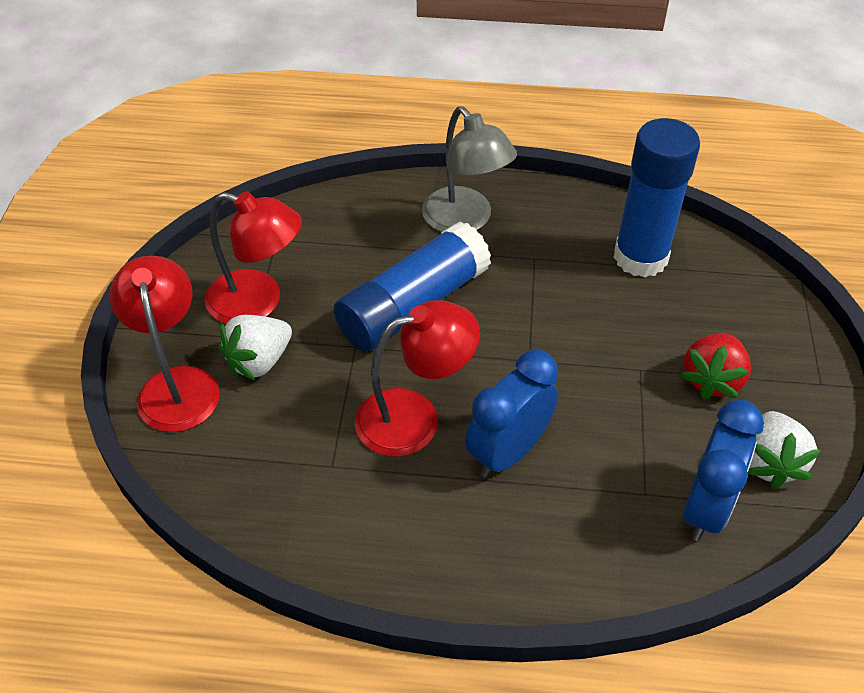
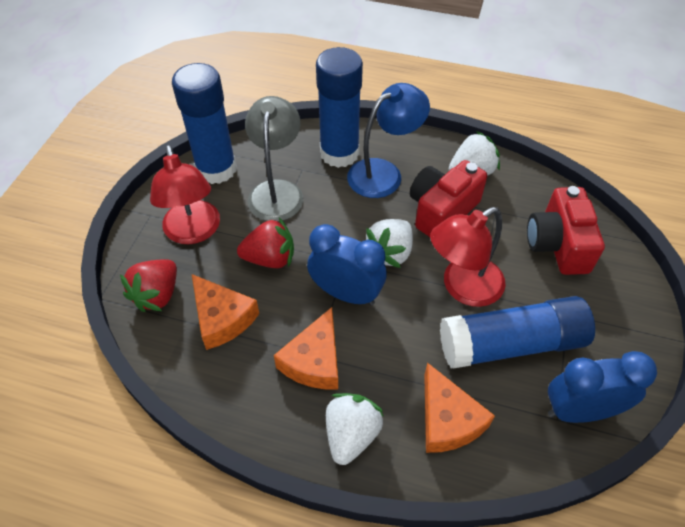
blue glue stick: [334,221,491,352] [614,118,700,278] = 2 -> [172,63,237,184] [316,47,363,168] [440,296,595,369] = 3
blue lamp: none = 0 -> [347,83,430,198] = 1
orange cheese: none = 0 -> [192,274,259,350] [274,307,338,389] [424,363,495,453] = 3
red camera: none = 0 -> [410,160,487,237] [527,186,605,275] = 2
red lamp: [109,256,219,432] [204,192,302,324] [355,300,480,457] = 3 -> [150,145,220,244] [430,207,505,307] = 2
red strawberry: [680,333,751,400] = 1 -> [120,259,177,312] [237,217,294,268] = 2
white strawberry: [219,315,292,381] [748,411,821,489] = 2 -> [326,393,384,465] [366,219,413,268] [449,131,500,175] = 3

